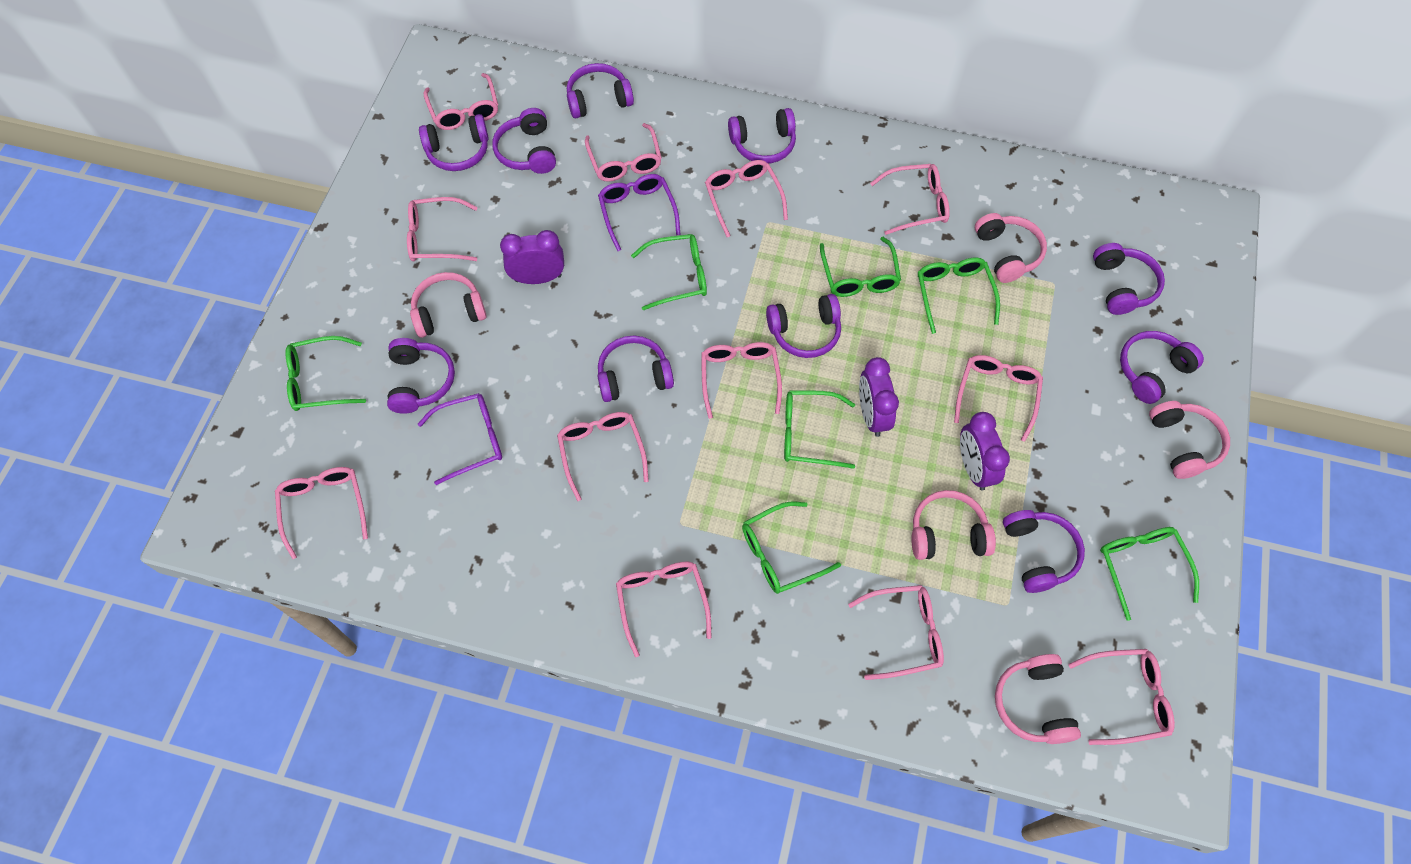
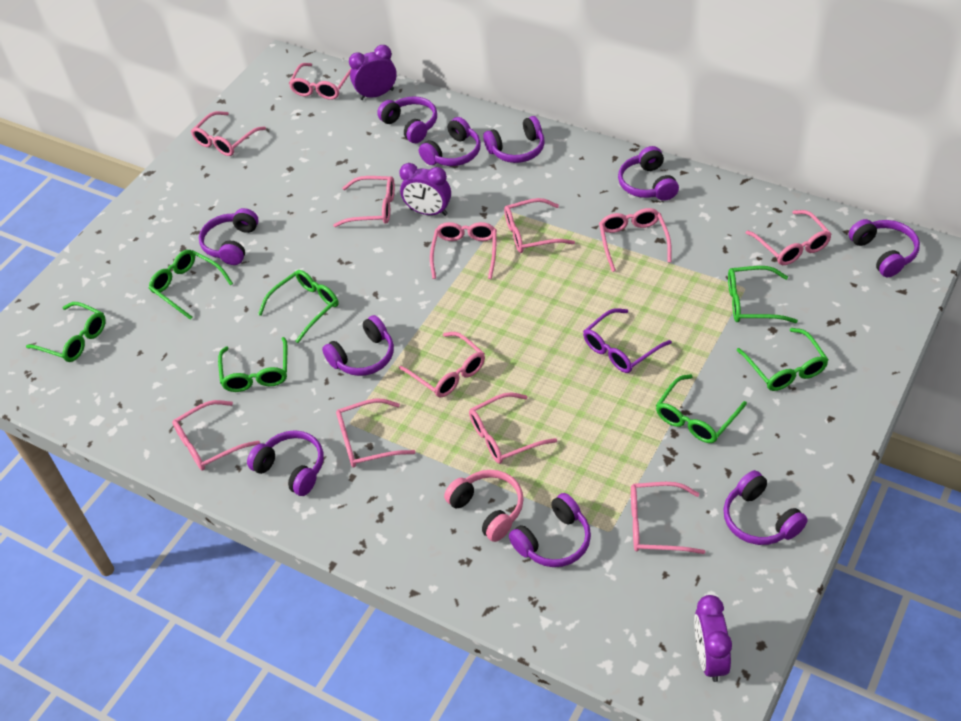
pink headphones: [410,272,487,338] [911,490,996,560] [975,213,1047,283] [995,654,1081,744] [1149,401,1230,479] = 5 -> [444,470,524,542] = 1
purple glasses: [418,393,502,485] [598,174,681,251] = 2 -> [583,308,672,373] = 1

